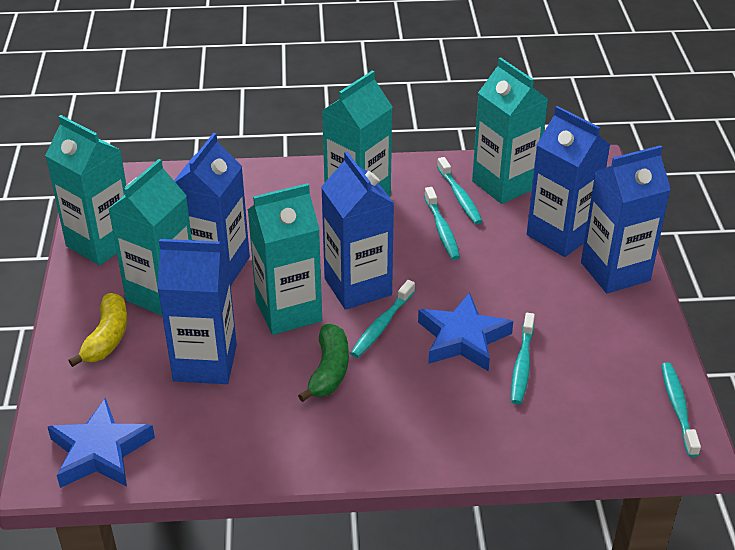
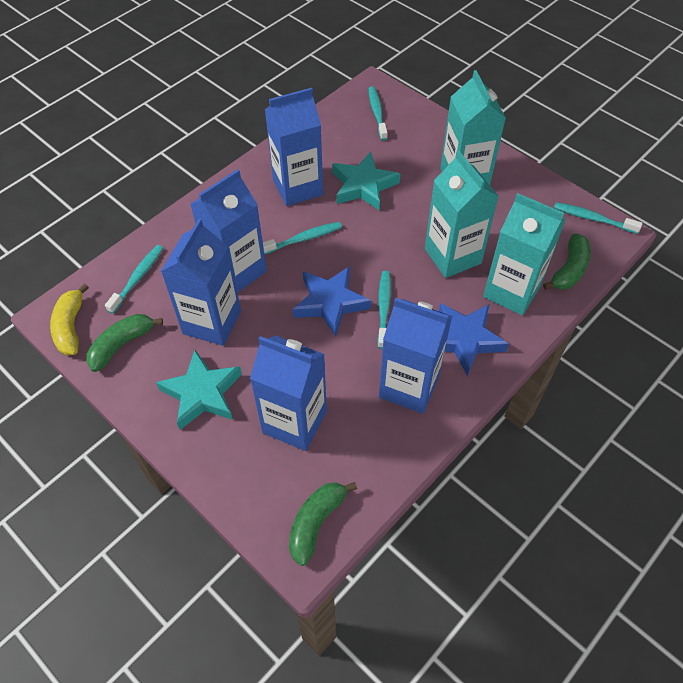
green banana: [298,324,349,402] = 1 -> [86,314,163,372] [289,482,357,566] [543,233,591,290] = 3
turquoise carton: [45,115,126,266] [109,159,192,316] [248,183,322,335] [322,70,392,197] [472,57,548,204] = 5 -> [425,150,499,278] [440,70,506,185] [483,193,565,315] = 3
turquoise star: none = 0 -> [156,350,242,430] [332,152,400,210] = 2

